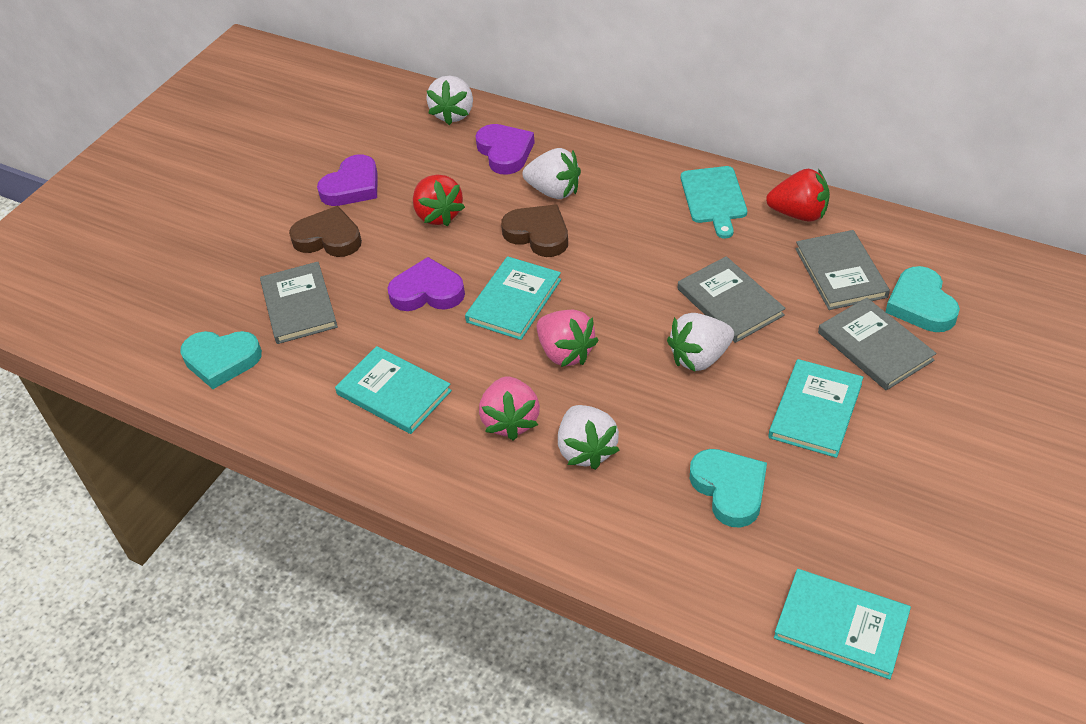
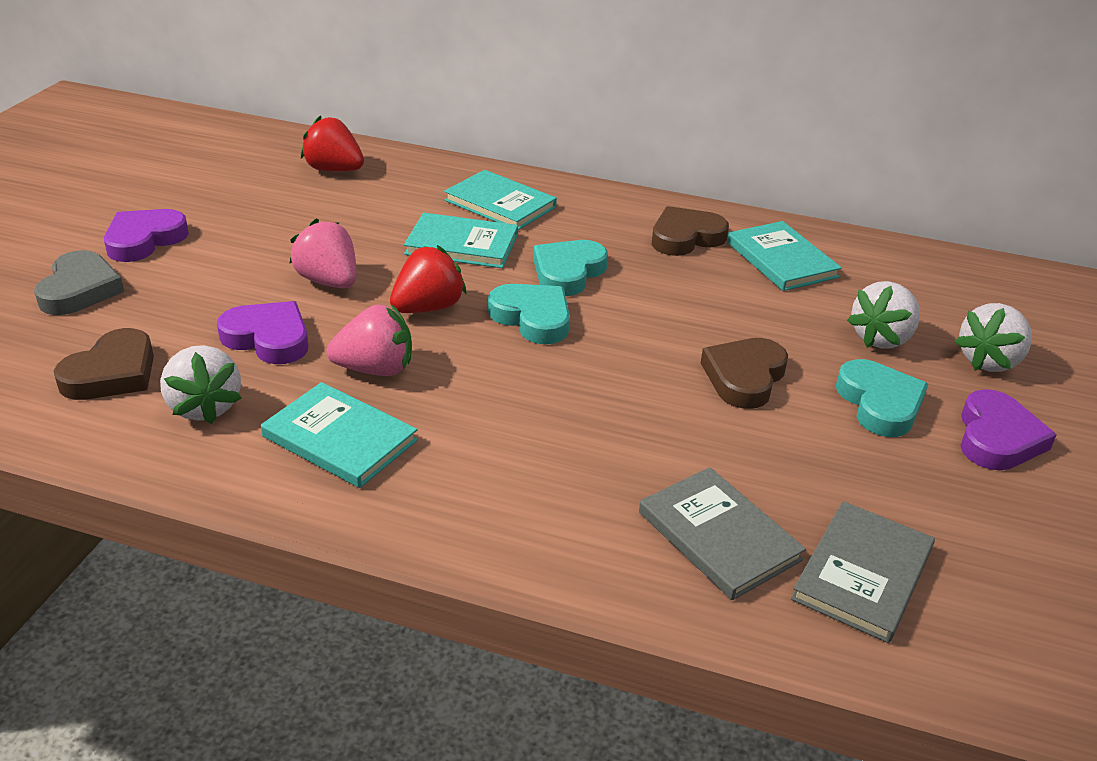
brown heart: [289,206,362,257] [501,205,568,257] = 2 -> [54,328,154,400] [652,206,729,256] [701,338,788,409] = 3
grey book: [260,262,338,344] [678,256,786,343] [795,230,890,310] [818,298,936,390] = 4 -> [639,467,806,600] [791,501,935,643] = 2
grey heart: none = 0 -> [34,250,124,315] = 1
turquoise cutting board: [681,166,747,238] = 1 -> none = 0
white strawberry: [426,76,473,125] [522,148,581,199] [558,405,620,470] [667,313,734,371] = 4 -> [160,345,242,424] [847,281,920,349] [955,303,1032,372] = 3

